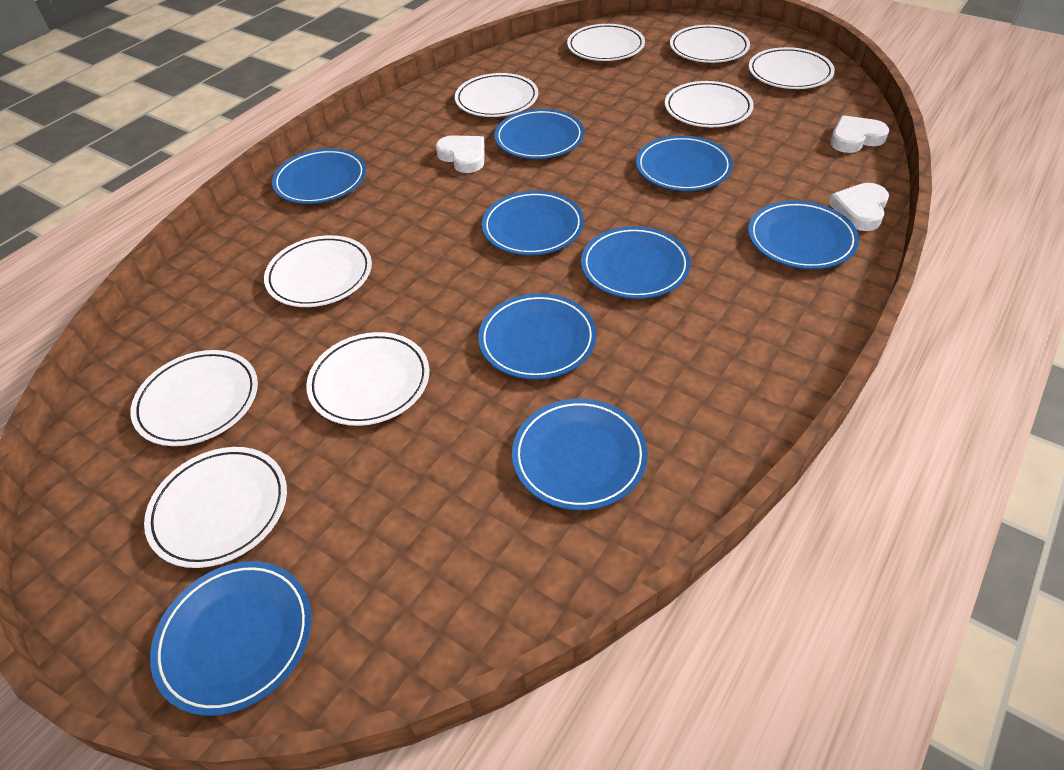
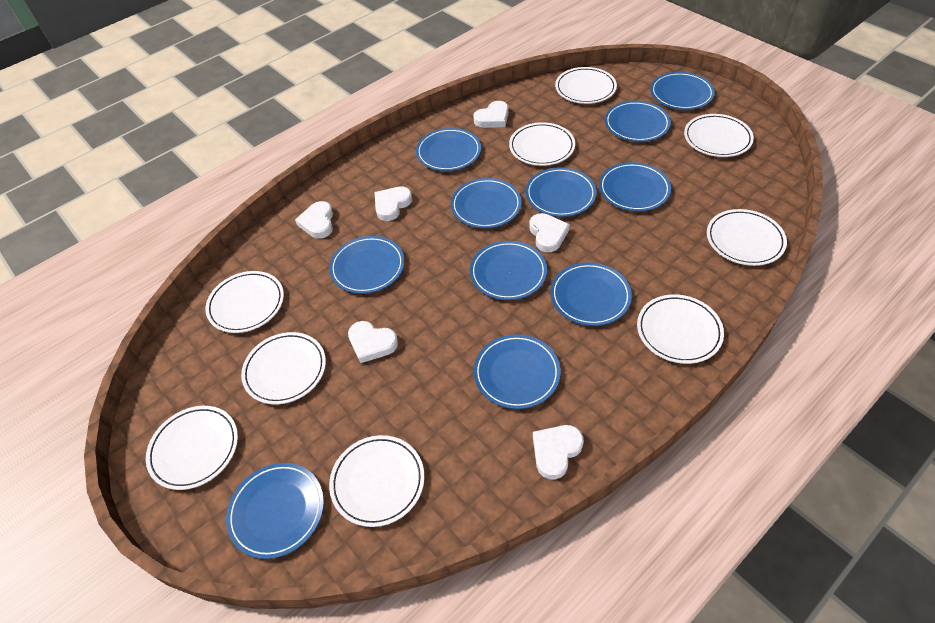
blue plate: [150,561,311,716] [272,148,366,204] [478,293,597,379] [482,191,584,255] [494,109,584,159] [512,399,648,510] [581,226,691,299] [636,135,733,191] [748,201,859,269] = 9 -> [226,463,324,559] [329,236,405,294] [416,128,481,171] [451,178,522,228] [470,241,547,300] [474,334,561,409] [526,167,597,217] [551,262,632,326] [599,162,671,211] [605,101,671,142] [650,72,715,110] = 11
white heart: [436,135,485,173] [829,183,889,231] [831,115,889,153] = 3 -> [295,201,333,239] [348,321,398,363] [375,186,412,221] [473,101,509,128] [529,213,570,252] [533,425,584,480] = 6

